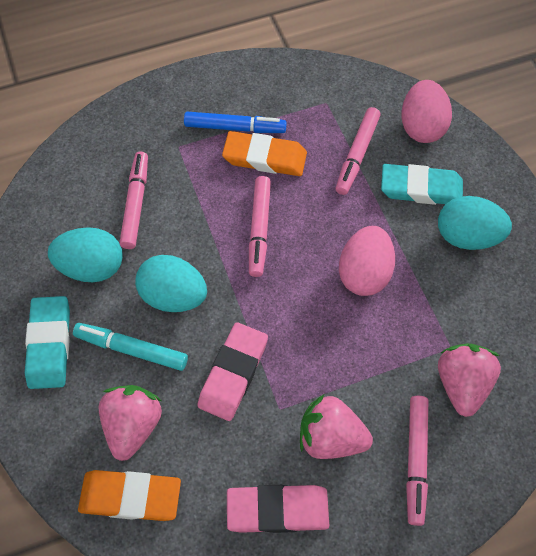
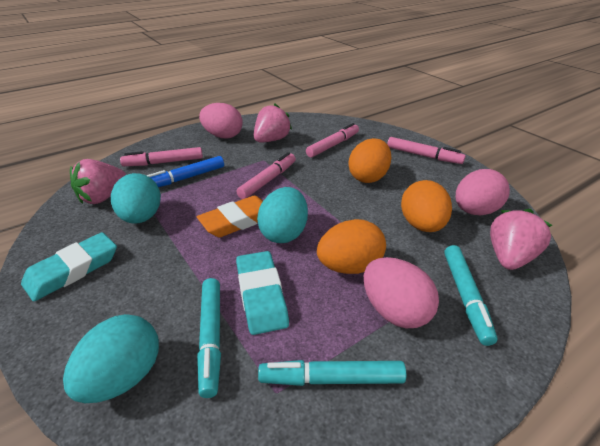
orange egg: none = 0 -> [317,219,386,274] [349,138,391,183] [401,180,452,232] = 3
orange eraser: [78,470,181,521] [222,131,307,176] = 2 -> [197,195,263,237] = 1
pink egg: [339,226,395,296] [401,80,452,143] = 2 -> [199,103,243,138] [363,257,439,328] [456,169,510,215] = 3
pink eraser: [198,322,268,421] [227,485,329,533] = 2 -> none = 0
turquoise marker: [73,323,188,371] = 1 -> [197,278,221,398] [258,360,406,386] [444,245,497,346] = 3

